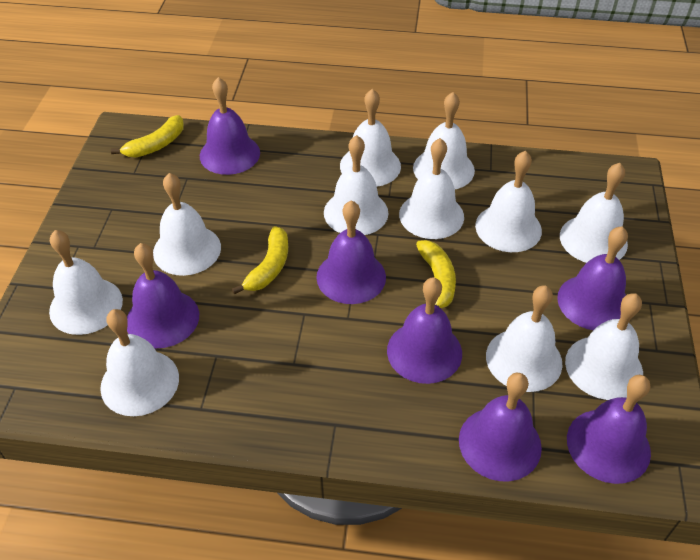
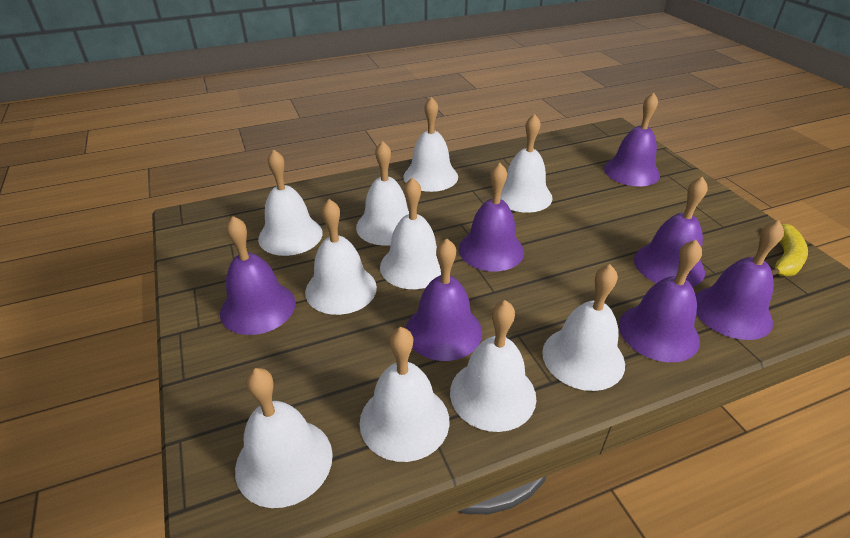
white bell: [49,230,123,335] [100,309,179,416] [153,173,221,276] [324,135,389,235] [340,89,401,187] [399,138,464,239] [413,92,475,189] [475,151,542,252] [486,285,562,392] [560,163,628,263] [565,293,643,400] = 11 -> [235,368,333,508] [258,149,323,256] [305,199,377,315] [356,141,409,246] [360,327,449,462] [380,178,441,289] [403,97,458,192] [450,300,536,432] [500,114,553,213] [542,264,625,391] = 10
yellow banana: [111,115,184,157] [232,226,288,295] [416,240,456,308] = 3 -> [771,224,808,276] = 1

